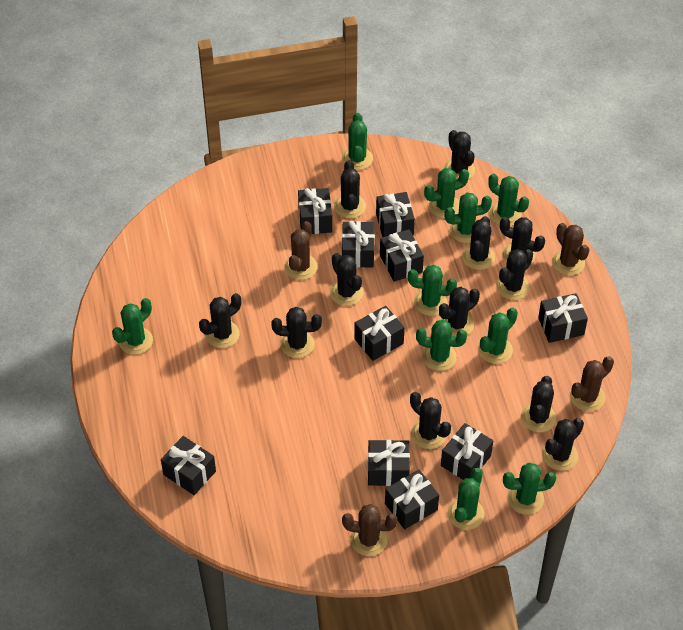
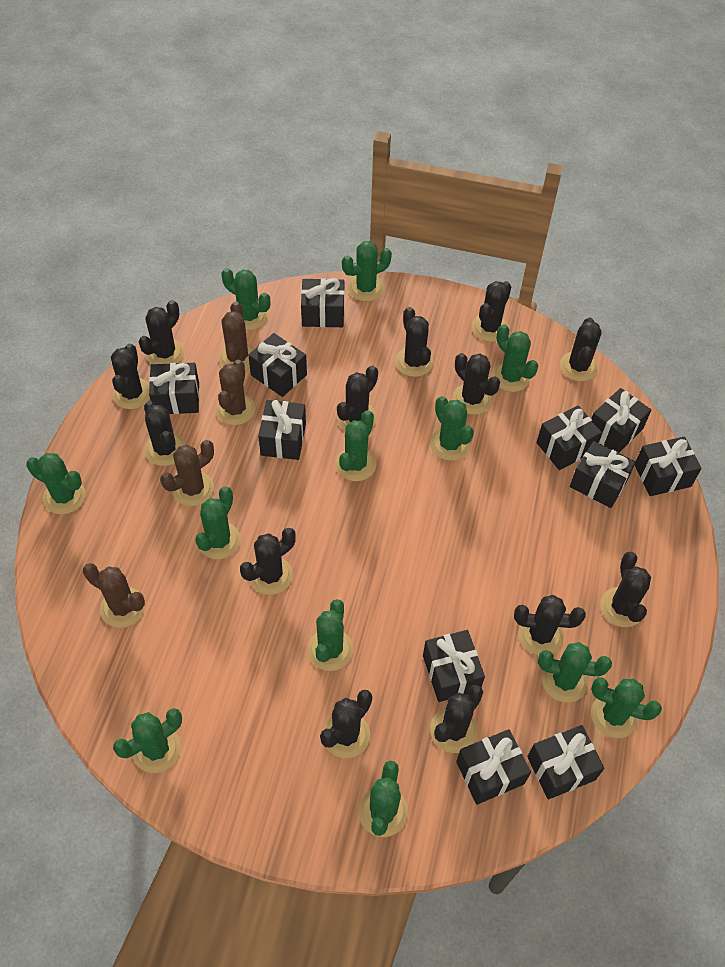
black cactus: [199,293,241,348] [271,307,322,358] [330,253,363,306] [334,160,366,219] [410,392,451,449] [439,287,480,336] [444,130,475,180] [462,216,495,270] [496,249,533,300] [500,217,545,265] [521,376,556,432] [542,418,584,471] = 12 -> [111,344,150,409] [138,300,184,364] [144,401,185,466] [240,528,296,595] [320,690,372,758] [337,366,378,430] [395,307,433,377] [430,685,483,753] [453,353,500,415] [472,281,511,342] [514,595,586,655] [560,317,602,381] [600,552,651,627] = 13
black gift: [161,436,216,495] [298,188,332,234] [342,221,375,268] [354,306,405,361] [368,440,410,486] [376,192,415,237] [380,229,424,282] [385,470,439,529] [441,423,493,480] [538,293,588,343] = 10 -> [149,363,199,414] [248,333,307,397] [258,400,306,460] [301,278,345,327] [423,630,485,702] [456,729,531,805] [527,725,605,799] [537,405,602,470] [570,441,636,508] [591,388,651,453] [635,437,702,496] = 11
green cactus: [112,298,153,355] [342,113,373,170] [408,265,457,316] [416,320,467,371] [424,168,469,218] [444,193,492,243] [448,468,484,530] [479,307,518,364] [488,174,529,226] [503,463,556,515] = 10 -> [26,453,86,514] [113,708,182,773] [195,486,241,559] [222,268,270,331] [307,599,353,671] [336,410,376,481] [342,241,392,302] [358,761,408,837] [430,396,474,461] [492,324,539,392] [538,642,612,703] [591,677,662,738] = 12

